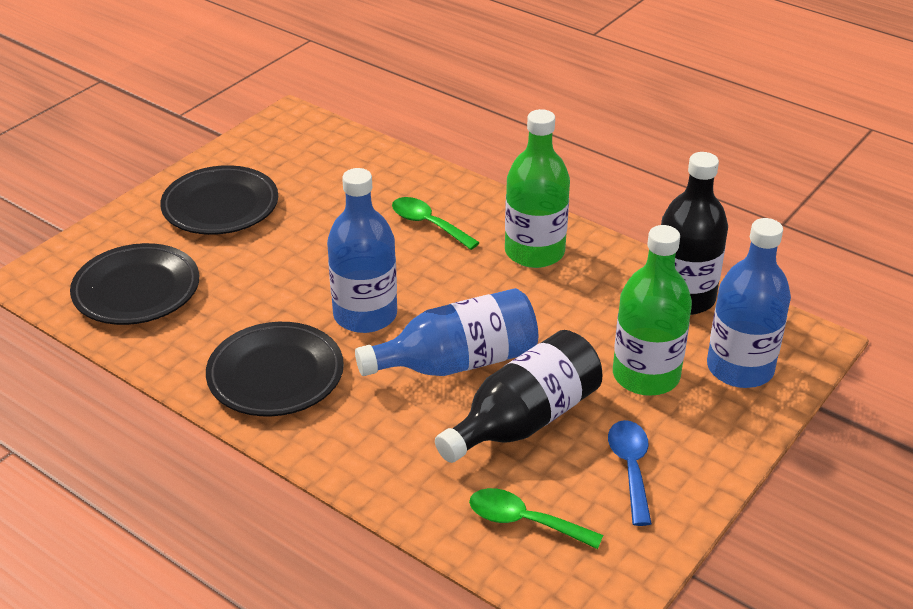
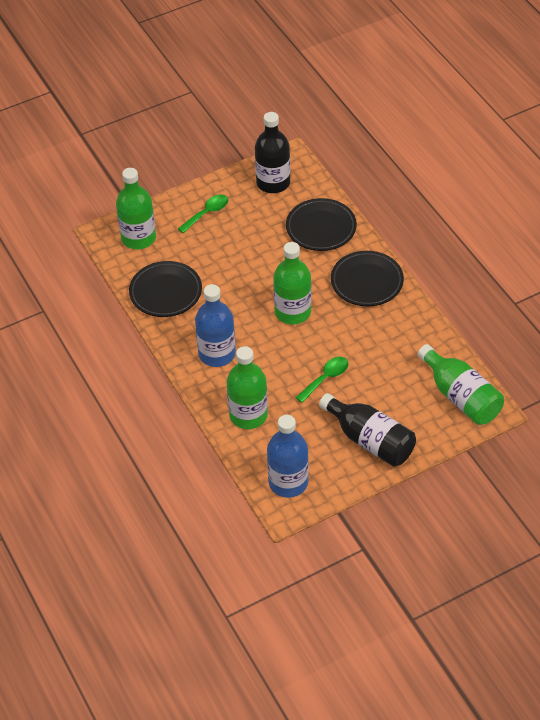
blue bottle: [327,168,397,333] [355,288,538,376] [707,218,791,388] = 3 -> [195,284,236,367] [267,415,309,498] = 2
blue spoon: [608,420,652,526] = 1 -> none = 0
green bottle: [505,109,570,268] [613,225,692,396] = 2 -> [116,168,156,249] [227,346,268,429] [273,242,311,324] [417,344,504,425] = 4

